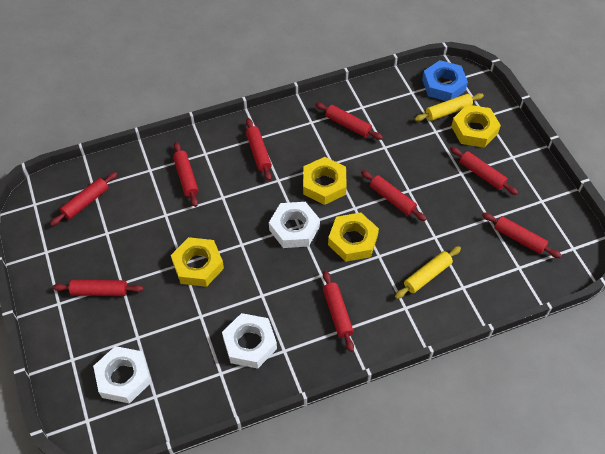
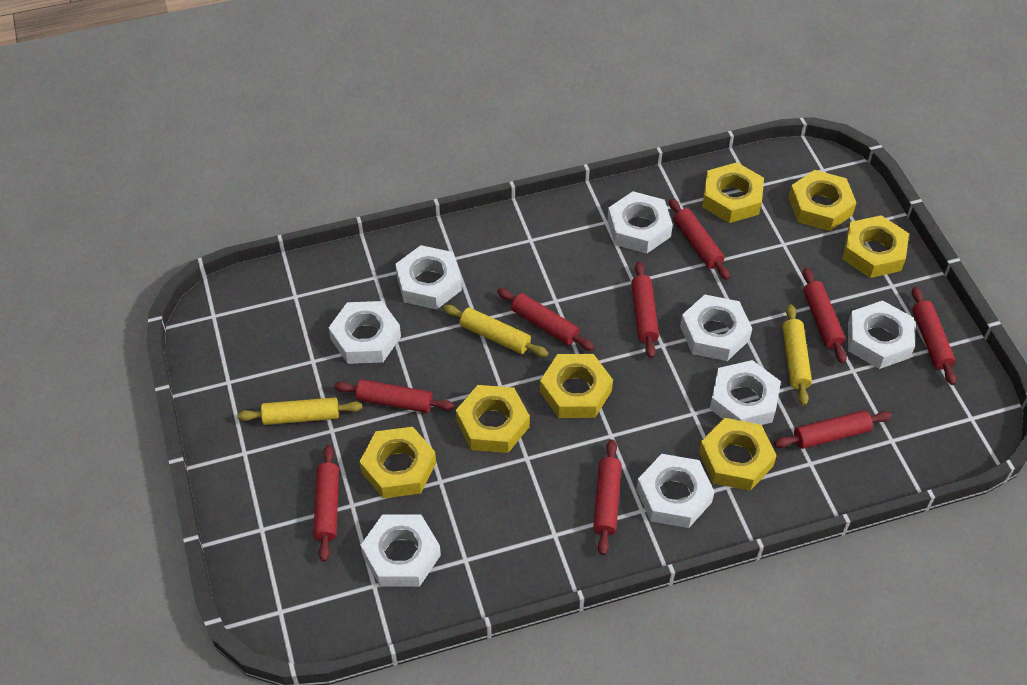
blue nut: [422,60,468,101] = 1 -> none = 0
white nut: [93,346,151,404] [222,313,277,369] [269,202,320,248] = 3 -> [329,301,401,364] [361,515,441,587] [395,245,462,310] [607,191,673,254] [636,454,714,528] [680,295,752,361] [710,360,781,425] [848,300,915,369] = 8
yellow nut: [171,237,224,287] [303,157,347,205] [328,212,379,262] [451,105,501,148] = 4 -> [360,427,436,499] [456,385,530,453] [540,354,613,418] [699,418,777,491] [702,162,764,223] [789,170,856,231] [843,215,909,278] = 7
yellow rolling pin: [395,246,461,299] [415,93,484,121] = 2 -> [237,397,362,425] [443,305,548,357] [783,304,812,406] = 3

